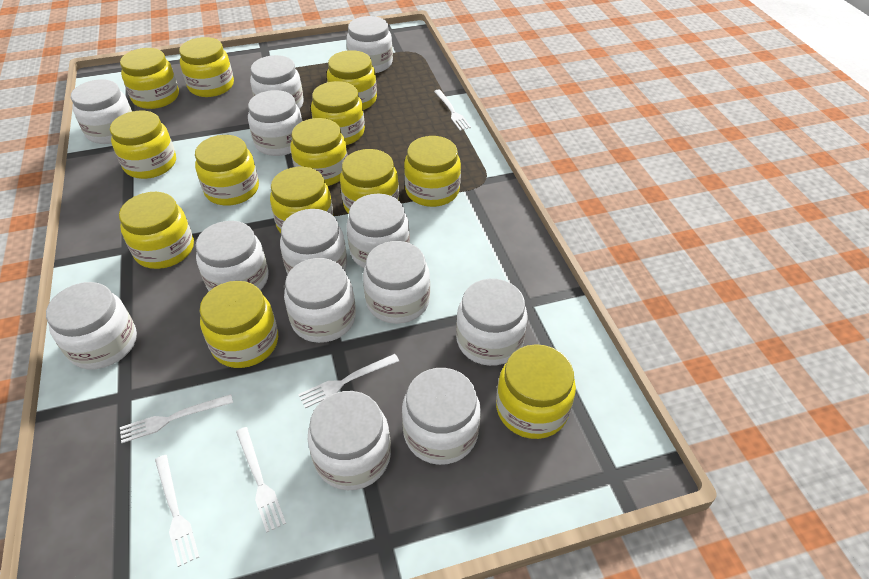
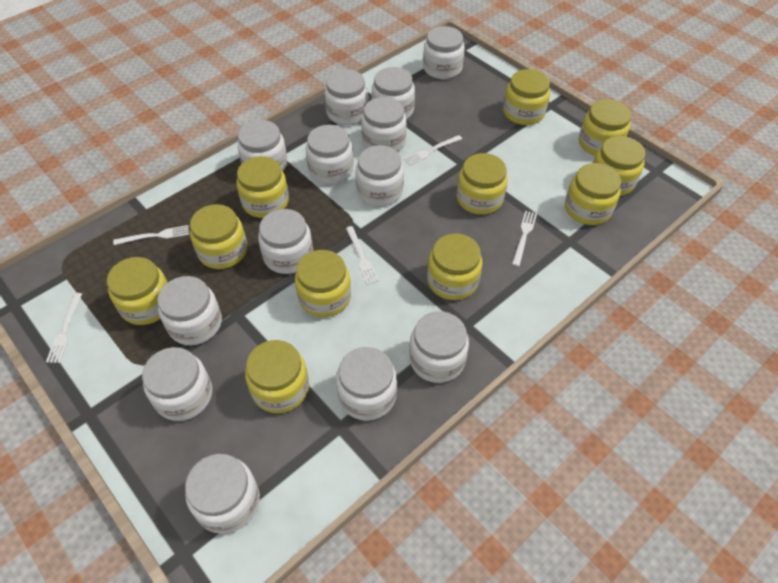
yellow jar: [110,111,176,179] [119,192,194,269] [120,48,179,109] [179,37,234,97] [195,135,259,206] [199,281,278,368] [270,167,334,233] [290,118,348,186] [311,81,365,145] [327,50,377,110] [340,149,399,214] [404,136,461,207] [496,344,576,439] = 13 -> [107,257,168,325] [190,204,247,269] [236,156,289,218] [245,340,309,413] [295,250,351,317] [427,233,482,300] [457,153,508,215] [503,69,550,125] [565,163,621,225] [579,99,631,156] [593,136,645,196] = 11

